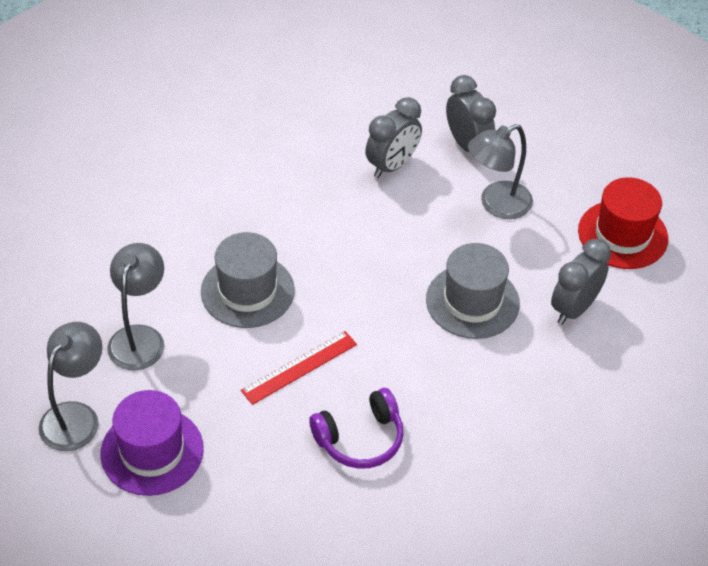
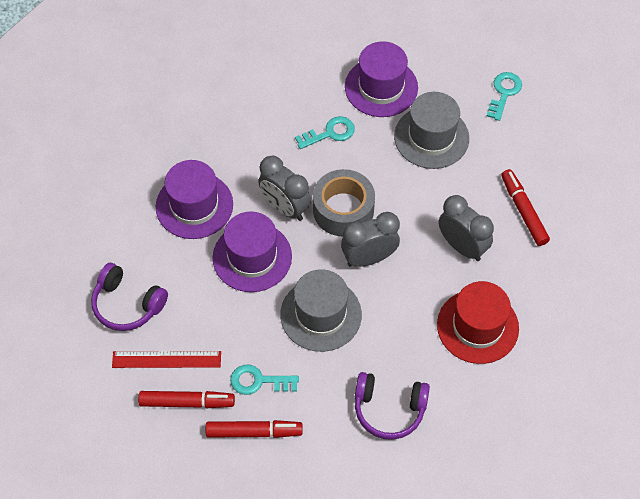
grey lamp: [39,322,102,451] [107,243,164,371] [468,124,533,219] = 3 -> none = 0
grey tape: none = 0 -> [313,169,375,236] = 1
purple hat: [101,390,204,496] = 1 -> [156,160,233,239] [213,211,292,292] [345,41,418,117] = 3
purple headphones: [309,388,404,469] = 1 -> [91,263,168,331] [355,372,430,440] = 2
red marker: none = 0 -> [138,391,235,408] [206,420,302,438] [501,169,550,246] = 3
turquoise key: none = 0 -> [230,365,299,395] [295,116,355,149] [487,72,522,121] = 3

